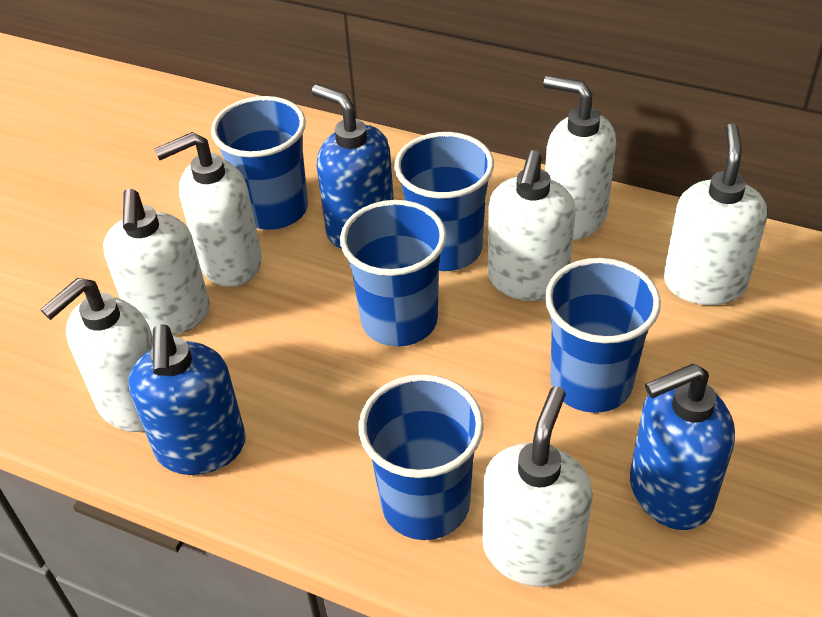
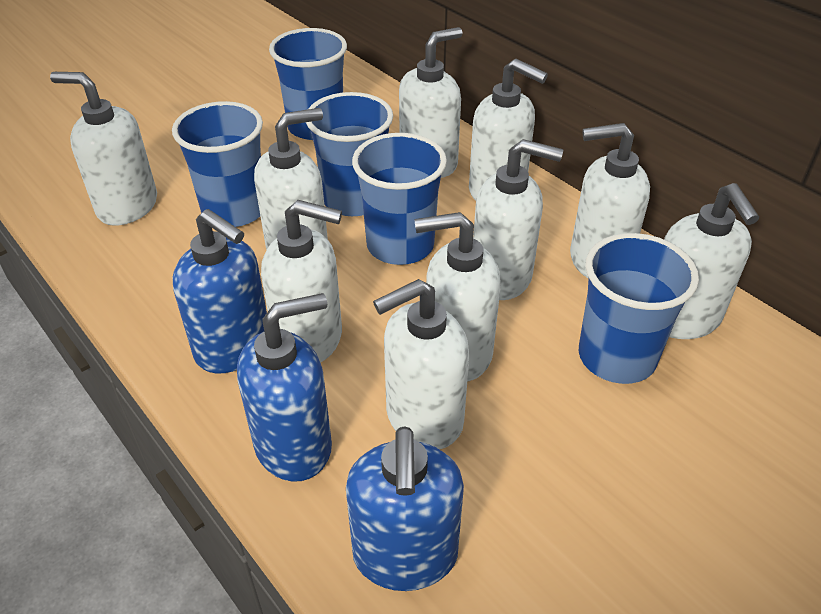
white soap dispenser: [40,278,153,432] [103,189,210,336] [154,132,262,287] [483,387,593,587] [488,150,576,301] [543,76,616,240] [664,124,767,305] = 7 -> [50,72,157,226] [254,108,328,250] [261,200,342,363] [373,279,469,450] [399,27,462,178] [415,212,501,382] [469,59,548,200] [473,139,563,300] [570,123,650,278] [664,183,760,339] = 10

